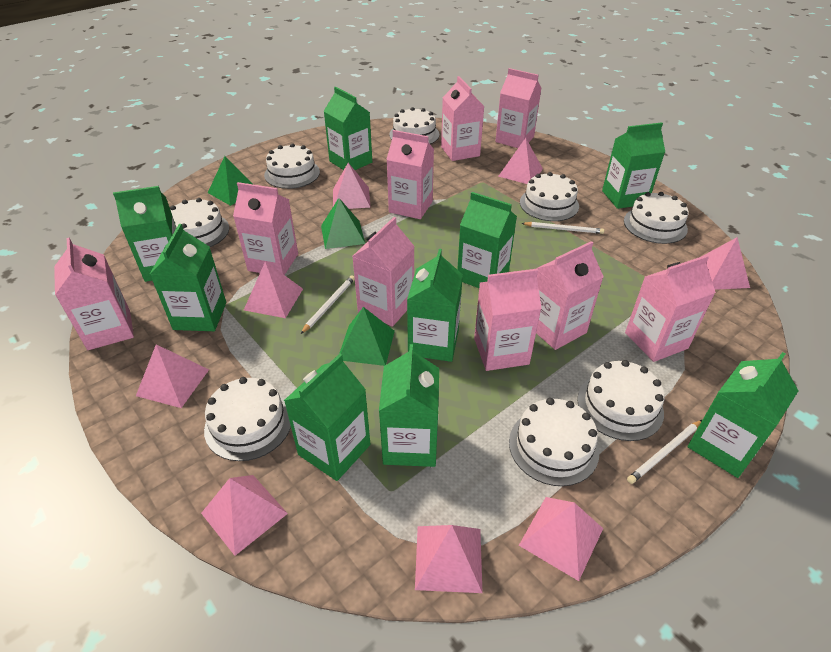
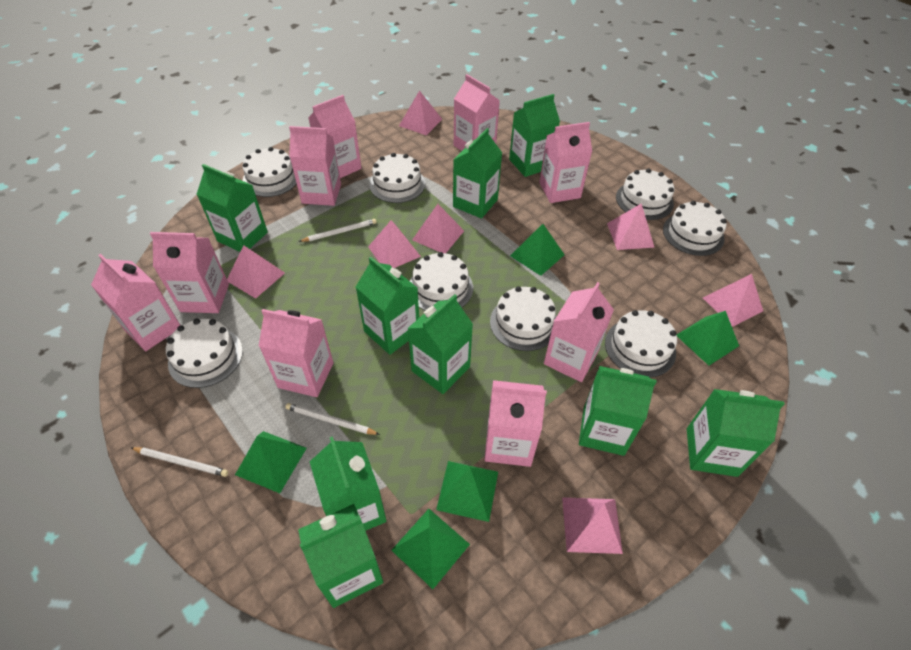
green pyramid: [208,156,254,206] [321,198,365,249] [339,307,395,366] = 3 -> [235,431,307,493] [391,509,470,589] [436,461,498,522] [510,224,565,276] [677,311,739,366] = 5
pink pyramid: [136,344,209,408] [201,475,288,556] [244,261,303,318] [333,163,371,209] [415,525,483,593] [498,138,543,184] [519,497,603,581] [701,237,750,290] = 8 -> [227,245,285,299] [368,220,421,268] [399,90,442,135] [412,204,464,253] [562,497,623,554] [607,203,655,250] [703,274,763,327] = 7

